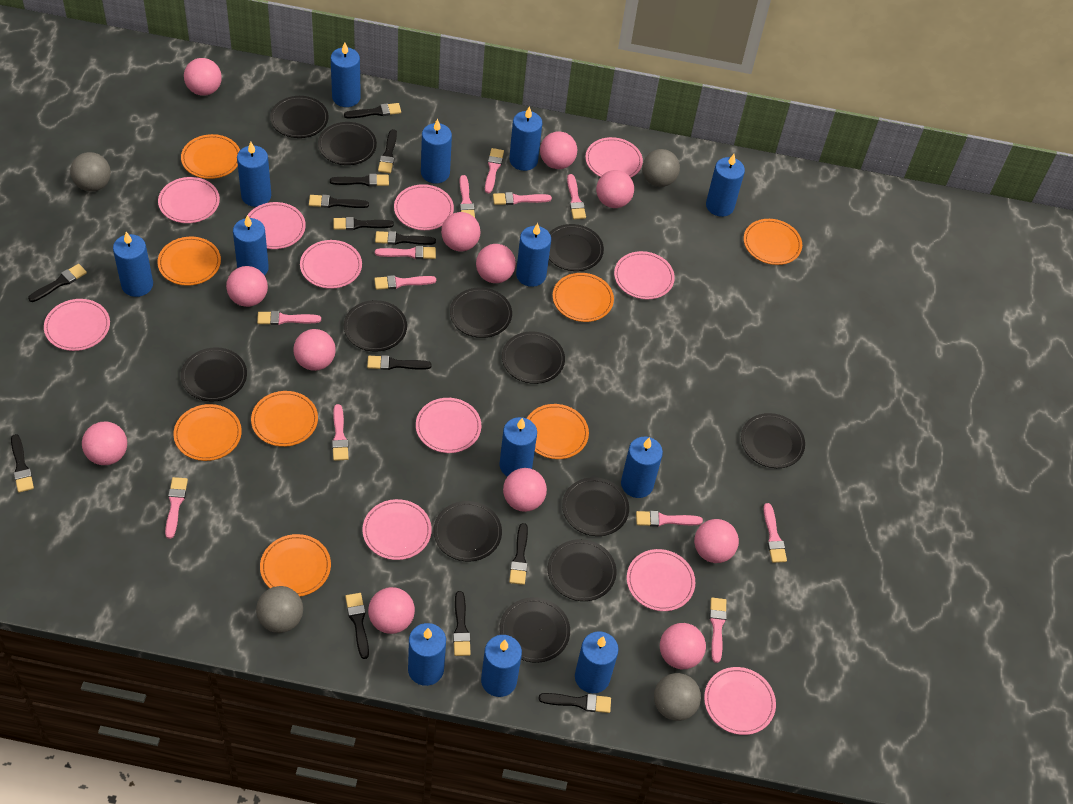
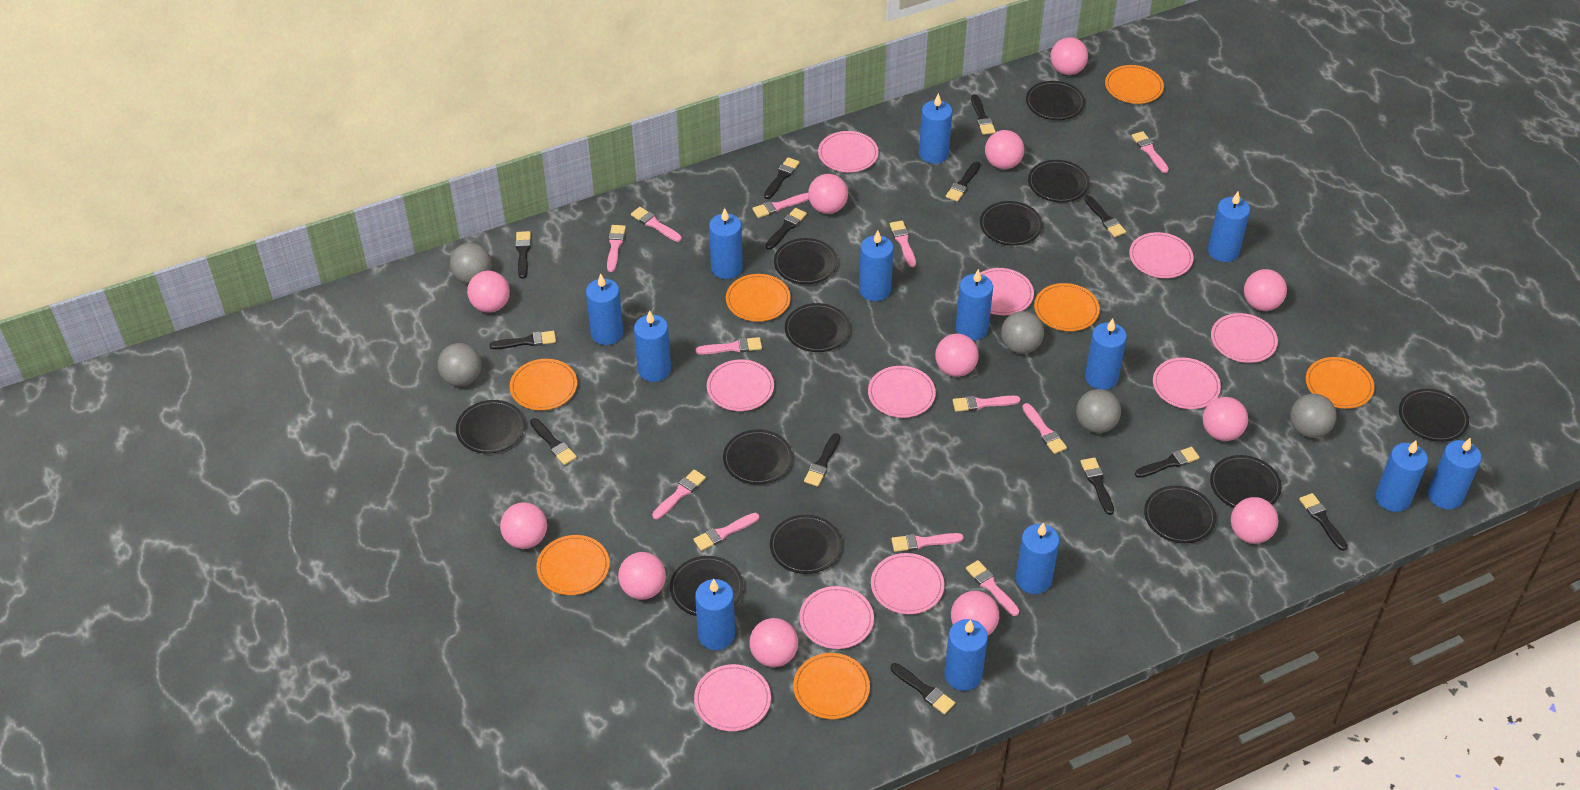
grey ball: [70,152,111,192] [256,586,303,633] [642,149,680,187] [654,673,701,721] = 4 -> [438,343,482,386] [450,243,492,284] [1001,311,1044,354] [1076,389,1121,433] [1290,394,1336,438] = 5
orange plate: [157,237,221,286] [173,404,242,461] [181,134,240,179] [251,391,318,447] [260,534,331,596] [527,404,589,459] [553,273,614,322] [744,219,802,265] = 8 -> [510,359,577,410] [536,535,610,595] [726,274,791,322] [793,653,870,719] [1034,283,1100,331] [1105,65,1164,104] [1306,357,1374,409] = 7
pink plate: [44,299,110,351] [158,177,220,223] [248,202,306,249] [300,240,362,289] [362,499,432,560] [394,184,454,230] [416,398,481,453] [585,137,643,178] [614,251,675,300] [627,549,695,611] [704,667,776,735] = 11 -> [694,664,771,731] [707,359,774,411] [799,586,874,649] [818,131,879,172] [868,366,936,418] [871,553,944,614] [980,268,1034,315] [1129,232,1194,278] [1153,358,1221,409] [1211,313,1278,363] = 10

